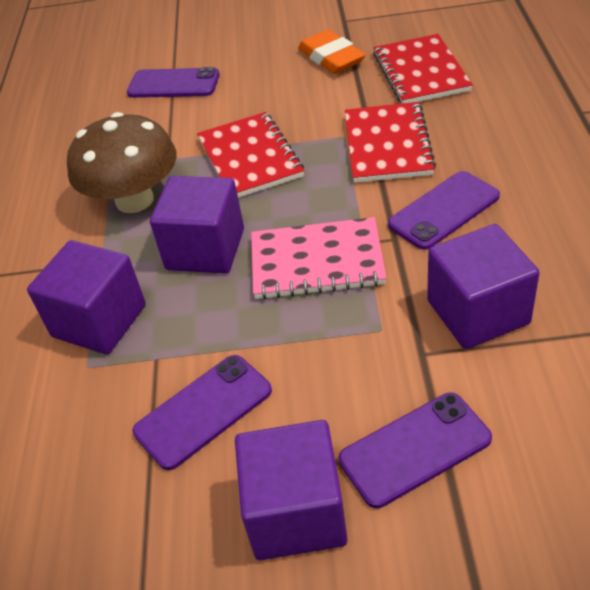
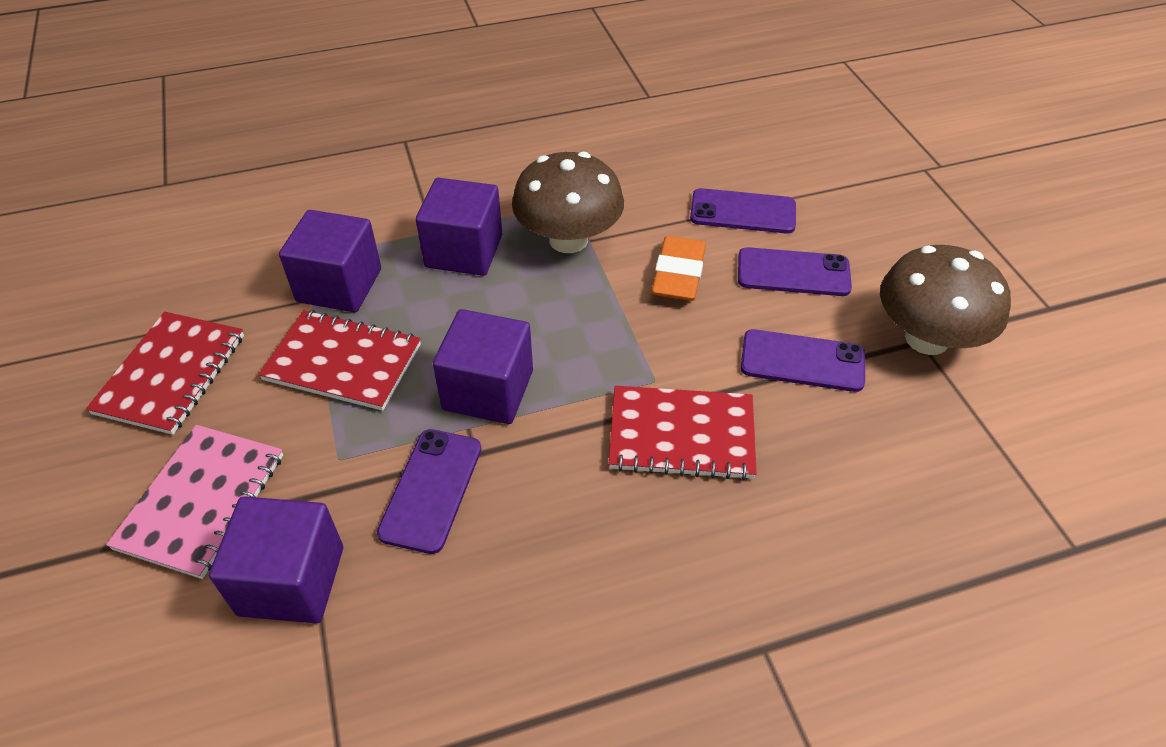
brown mushroom: [67,112,177,213] = 1 -> [512,152,624,253] [880,245,1011,355] = 2

